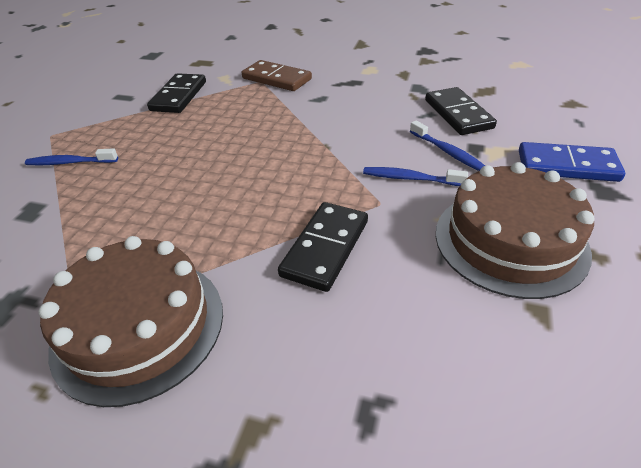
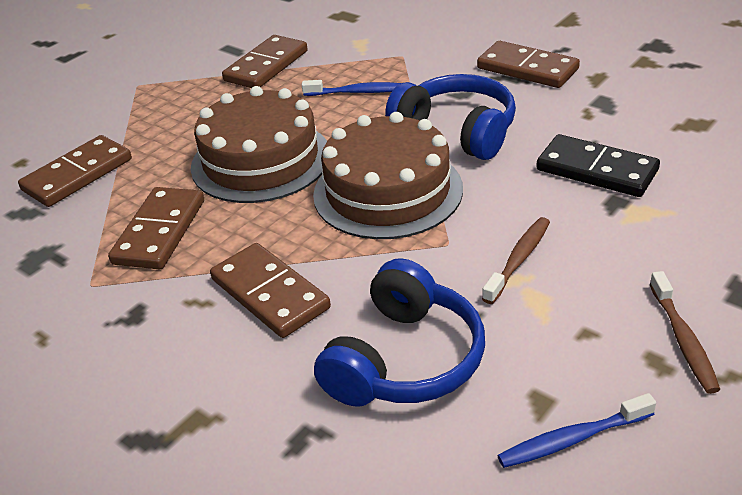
black domino: [147,73,206,113] [278,202,368,292] [425,87,497,135] = 3 -> [536,134,660,197] = 1
blue domino: [519,142,625,182] = 1 -> none = 0
blue headphones: none = 0 -> [314,258,485,407] [385,74,516,160] = 2
blue toothbrush: [25,148,118,165] [363,167,468,186] [410,120,485,171] = 3 -> [302,80,401,96] [497,393,656,468] = 2
brown domino: [242,60,312,91] = 1 -> [18,135,132,207] [108,187,204,269] [210,243,331,338] [222,35,308,88] [477,41,580,88] = 5
brown toothbrush: none = 0 -> [482,217,550,304] [650,271,720,394] = 2

